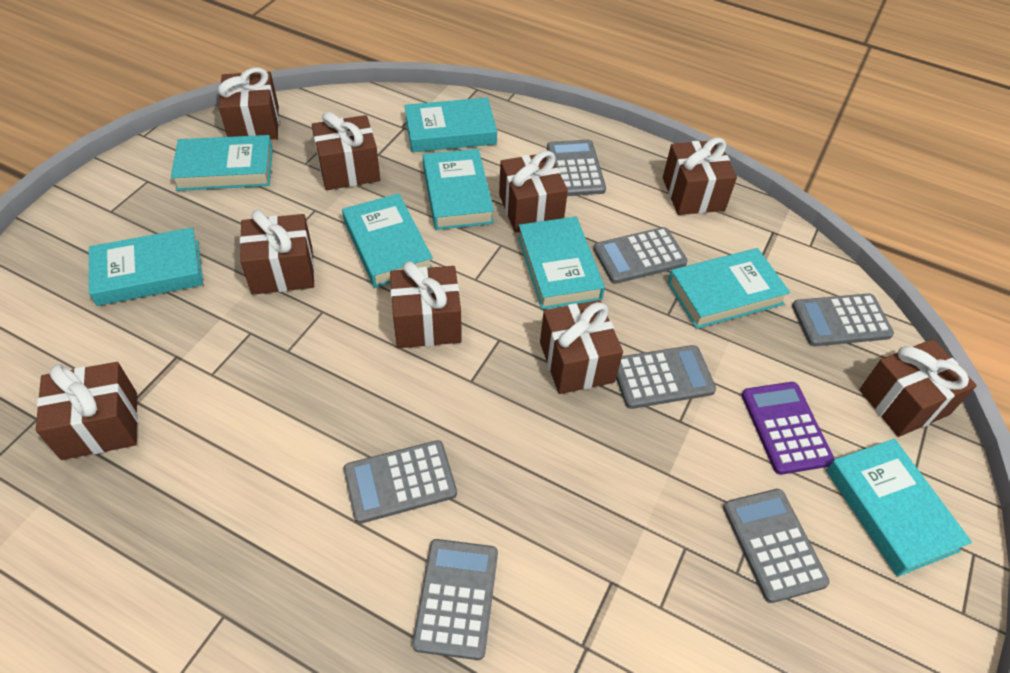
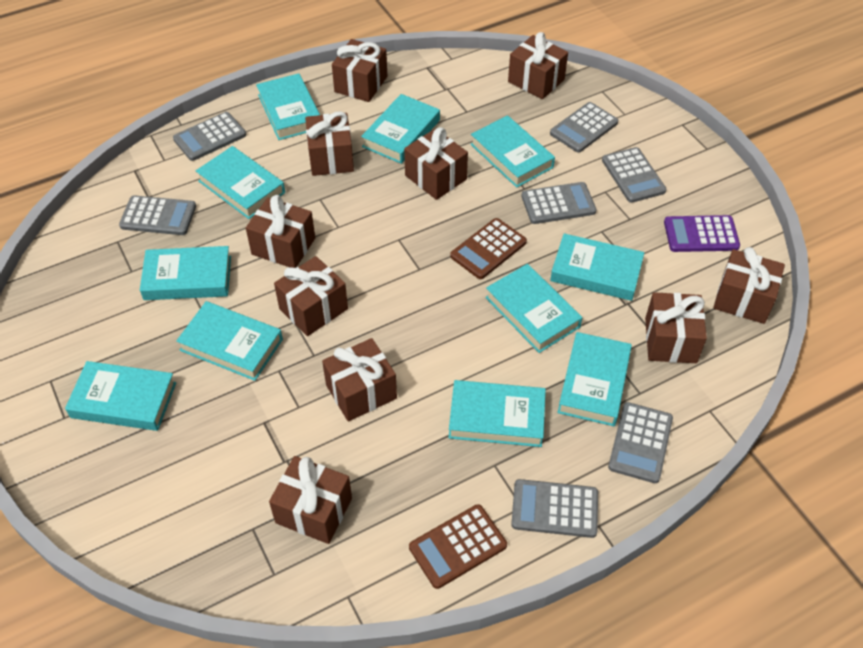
brown calculator: none = 0 -> [409,504,507,589] [450,218,527,279] = 2
brown gift: [36,362,138,460] [218,67,279,140] [240,210,314,295] [312,112,380,190] [390,261,462,348] [499,151,568,233] [540,300,623,394] [663,138,737,215] [859,339,977,437] = 9 -> [246,195,315,268] [269,456,352,544] [274,256,348,336] [305,111,354,176] [322,338,397,422] [332,39,387,102] [404,128,468,200] [508,32,568,99] [645,292,707,363] [713,247,785,324] = 10
turquoise book: [89,227,203,306] [171,135,273,191] [342,194,433,288] [404,98,497,152] [423,149,494,230] [518,217,605,309] [668,248,790,329] [826,439,972,577] = 8 -> [65,361,176,431] [140,246,231,300] [176,301,283,381] [196,146,285,219] [256,73,320,140] [361,94,440,164] [449,380,546,447] [470,115,555,188] [485,264,582,353] [550,233,644,301] [557,332,632,426] = 11

